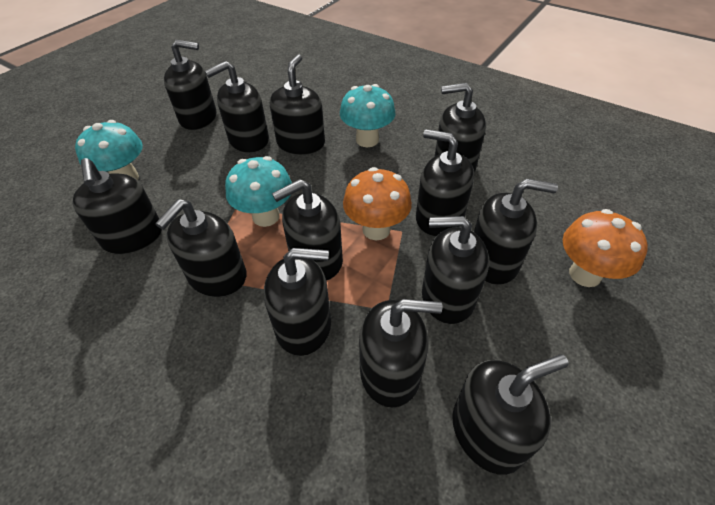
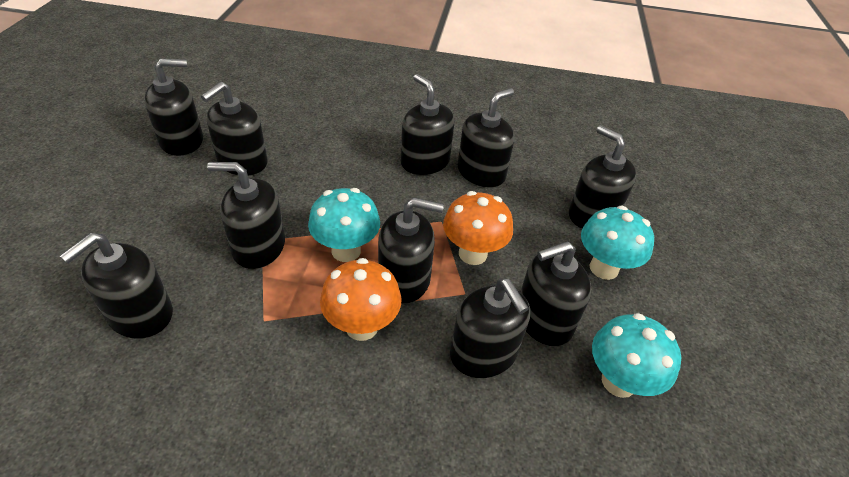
black soap dispenser: [72,158,162,254] [155,199,246,297] [164,40,216,130] [205,61,269,153] [264,248,331,356] [270,54,325,155] [272,179,343,281] [359,299,442,408] [416,129,474,236] [422,216,489,324] [434,83,486,172] [452,354,568,475] [474,179,558,285] = 13 -> [60,233,173,339] [144,59,203,156] [201,82,268,176] [207,162,285,269] [378,198,444,304] [401,74,454,175] [450,279,530,378] [458,88,514,188] [520,241,591,346] [569,126,636,229] = 10

